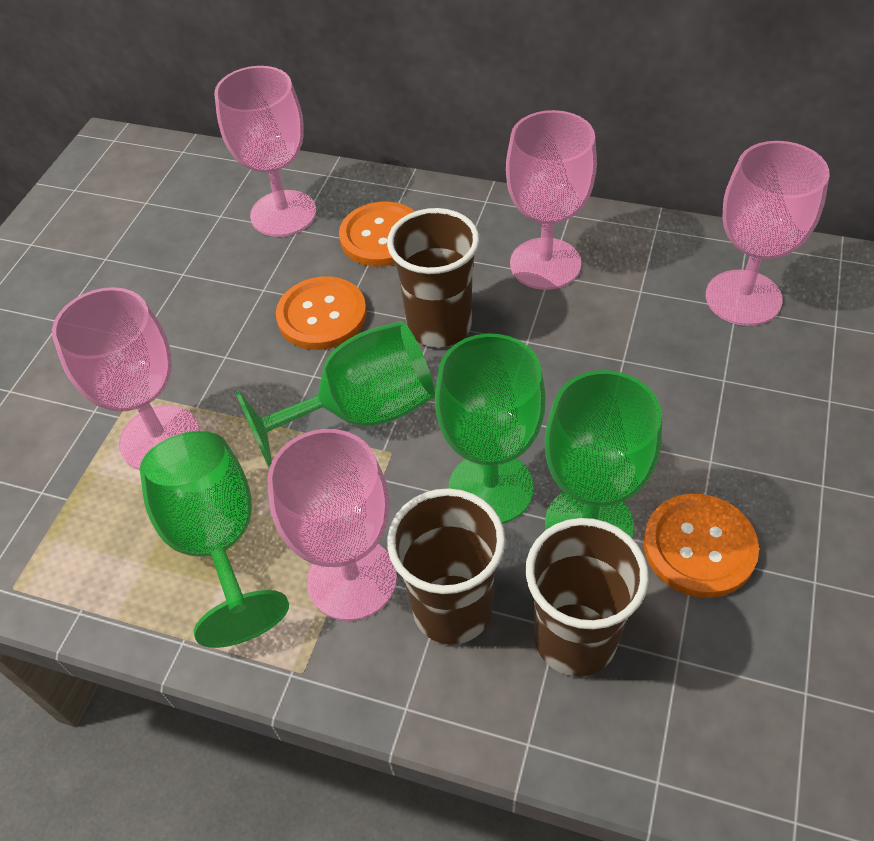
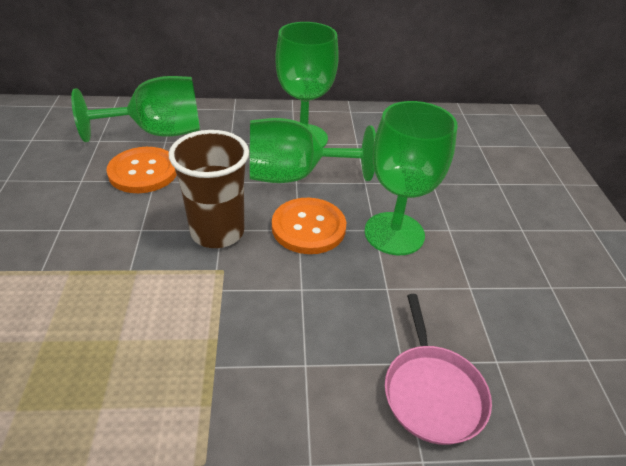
brown cup: [387,208,479,348] [387,488,505,645] [525,518,649,677] = 3 -> [169,130,249,248] = 1
orange button: [276,277,367,350] [339,202,415,266] [643,494,759,598] = 3 -> [106,147,177,193] [272,198,346,254] = 2
pink goblet: [52,287,200,470] [214,66,316,237] [267,429,397,621] [506,110,597,290] [706,141,830,326] = 5 -> none = 0
pink pan: none = 0 -> [385,294,492,445] = 1

